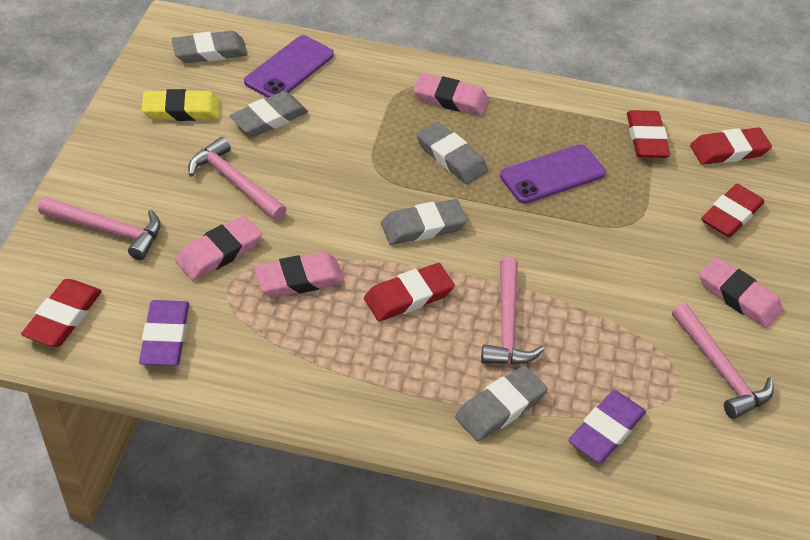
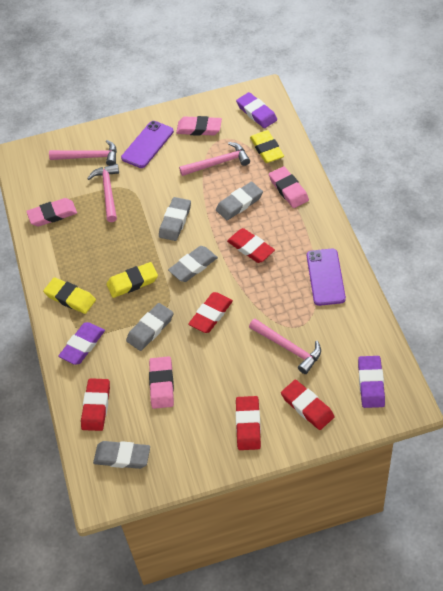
purple eraser: [139,300,189,366] [568,390,646,463] = 2 -> [58,322,105,365] [236,92,277,128] [358,356,385,408] = 3
yellow eraser: [141,89,220,121] = 1 -> [43,277,96,314] [107,262,158,298] [250,130,284,163] = 3

